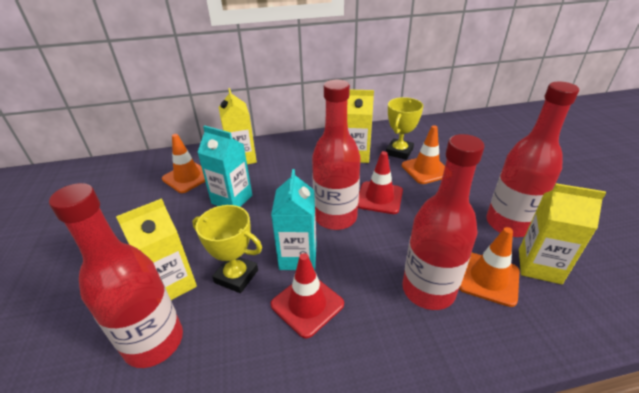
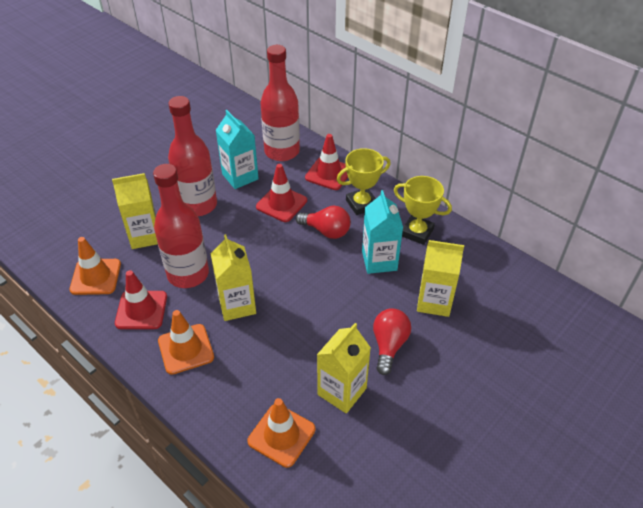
red bottle: [49,183,183,368] [312,80,360,230] [402,134,484,310] [486,81,579,237] = 4 -> [153,164,209,288] [168,96,217,216] [261,45,300,161] = 3
red light bulb: none = 0 -> [296,206,351,239] [373,309,411,375] = 2
red traffic cone: [271,253,344,338] [358,151,403,214] = 2 -> [115,270,167,329] [256,164,307,222] [305,134,348,190] = 3

